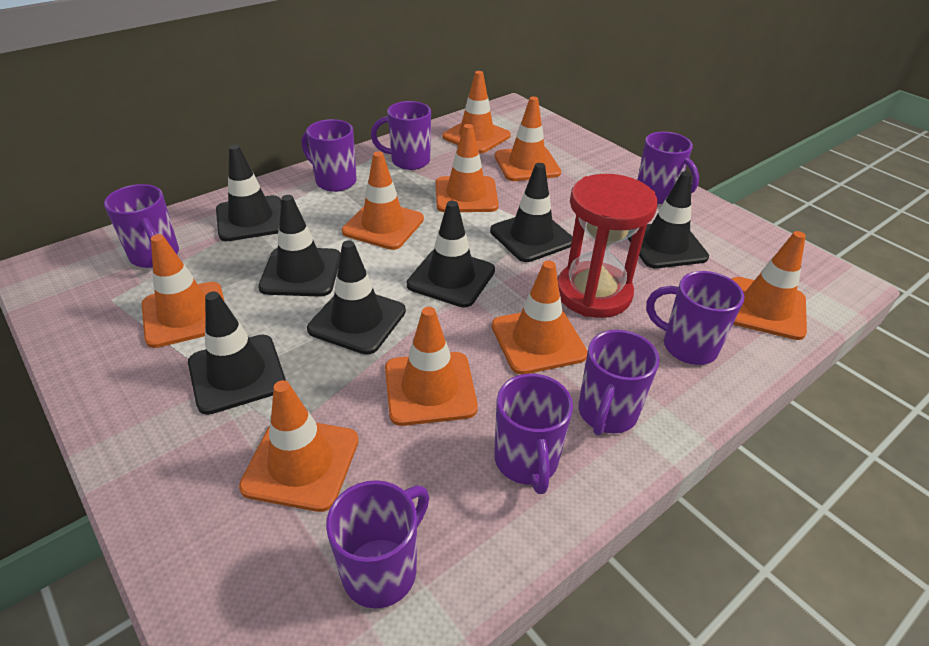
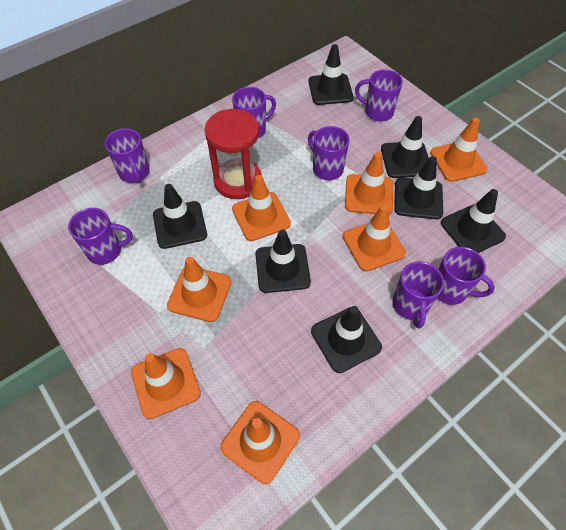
orange traffic cone: [142,234,224,348] [239,380,359,512] [342,151,424,250] [385,307,478,426] [436,124,499,212] [442,71,511,153] [492,261,588,375] [495,97,561,181] [732,231,807,340] = 9 -> [131,348,201,419] [167,257,231,322] [220,401,300,484] [232,175,291,241] [343,205,406,272] [345,152,393,214] [430,118,487,182] = 7
purple mug: [104,184,179,268] [302,119,357,192] [326,480,429,608] [371,101,431,170] [494,374,573,494] [578,330,660,436] [637,132,699,204] [646,271,744,365] = 8 -> [68,208,133,265] [105,128,150,183] [232,87,276,138] [308,126,349,180] [355,69,403,122] [393,261,444,329] [437,247,495,305] = 7

